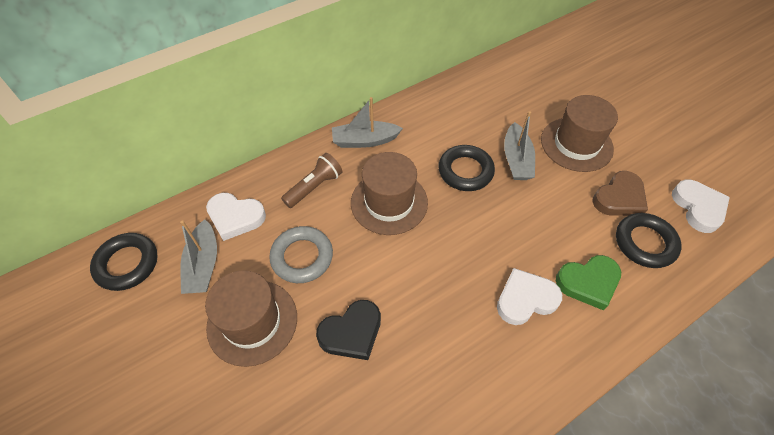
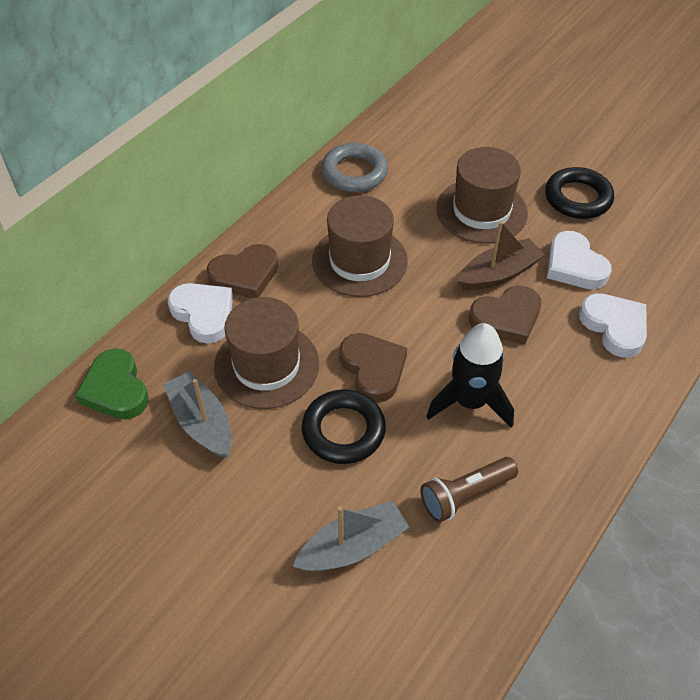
black heart: [316,300,381,360] = 1 -> none = 0
black ring: [90,233,158,291] [438,145,495,191] [616,213,682,268] = 3 -> [301,389,386,464] [545,167,614,219] = 2
black rocket: none = 0 -> [426,323,514,428] = 1
brown boat: none = 0 -> [457,221,545,290] = 1
brown heart: [593,171,648,216] = 1 -> [206,244,278,298] [339,333,407,403] [469,285,541,345] = 3
grey boat: [180,219,217,294] [332,97,403,148] [504,111,535,180] = 3 -> [163,371,232,458] [292,501,409,572] = 2

